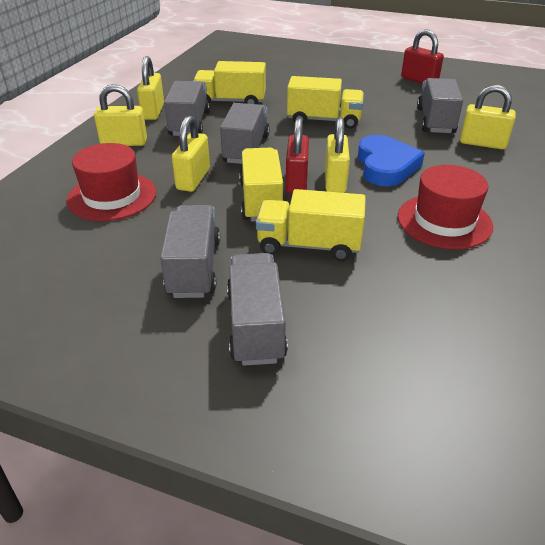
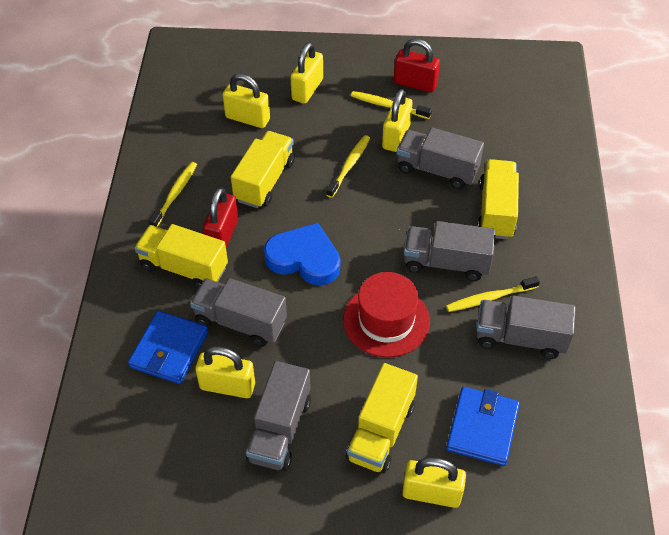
blue wallet: none = 0 -> [128,311,208,384] [446,387,520,466] = 2
red hat: [66,143,156,221] [398,165,493,249] = 2 -> [343,272,430,357] = 1
yellow toothbrush: none = 0 -> [149,162,197,227] [326,135,370,198] [351,91,432,119] [446,276,540,312] = 4

